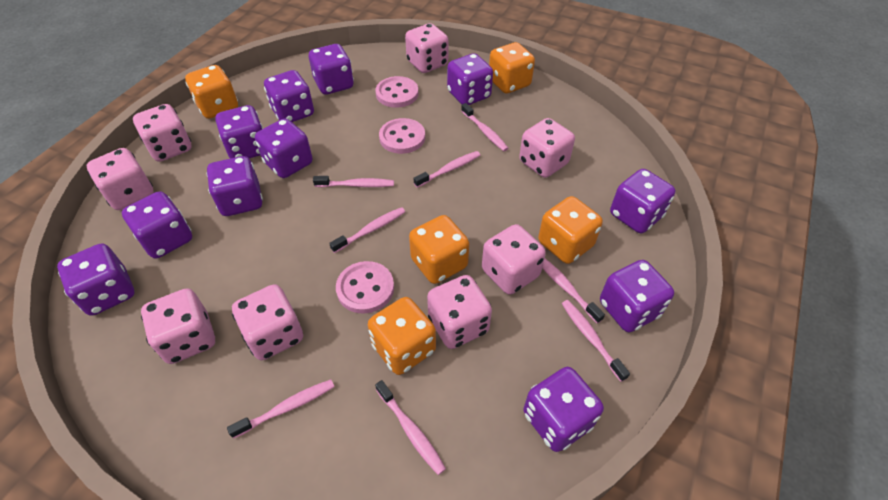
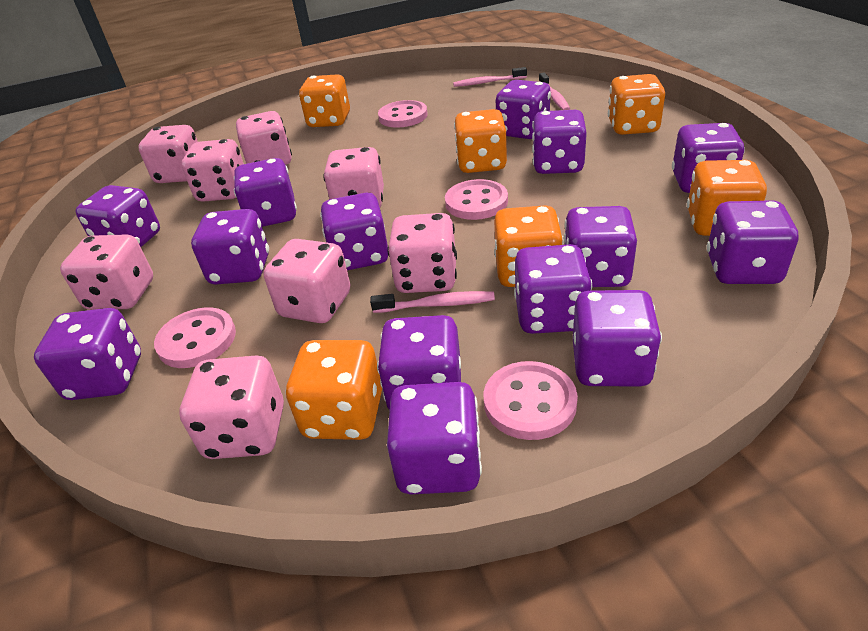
orange dice: [185,65,238,119] [368,297,436,375] [409,215,469,284] [489,42,535,93] [538,196,603,264] = 5 -> [286,340,382,440] [299,74,350,127] [454,109,507,173] [494,205,564,287] [608,74,665,135] [687,160,767,236] = 6
pink button: [336,261,394,314] [375,76,418,108] [379,118,425,154] = 3 -> [154,307,236,368] [378,100,428,128] [445,179,508,220] [483,361,578,440] = 4
pink toothbrush: [227,379,335,439] [313,176,394,187] [329,207,405,253] [375,380,446,475] [414,151,480,188] [461,103,509,151] [542,259,605,324] [562,300,630,382] = 8 -> [370,291,495,313] [453,67,527,87] [539,73,570,110] = 3
purple dice: [57,243,134,316] [122,191,192,259] [206,156,263,216] [216,105,263,159] [255,119,312,178] [264,70,314,122] [309,44,354,95] [447,53,493,105] [523,367,604,452] [600,260,674,332] [610,169,675,233] = 11 -> [34,308,141,400] [75,185,160,247] [191,209,269,285] [234,158,297,227] [320,193,388,270] [377,315,461,410] [387,382,482,495] [495,80,551,139] [514,244,592,334] [532,110,587,174] [564,206,637,287] [573,290,662,387] [672,123,745,193] [706,200,798,284] = 14

